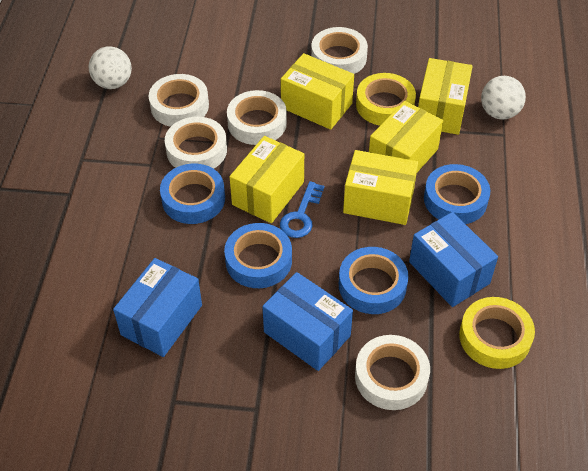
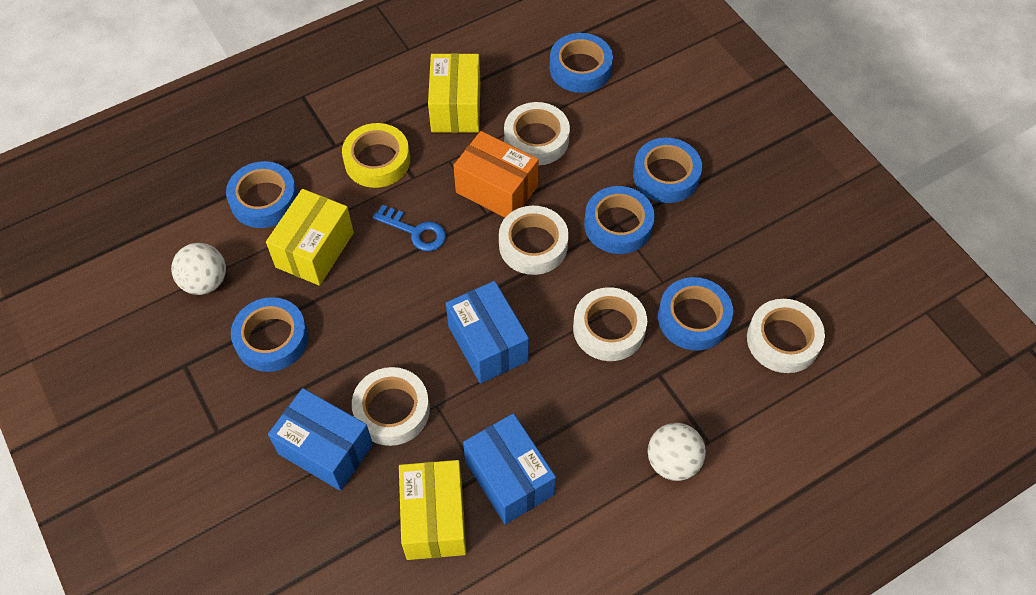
blue tape: [160,164,225,224] [224,223,292,288] [339,247,409,314] [424,164,490,224] = 4 -> [226,161,298,228] [231,297,308,372] [549,33,613,93] [584,186,655,254] [633,138,702,203] [658,277,733,350] = 6
orange box: none = 0 -> [453,131,539,217] = 1
yellow box: [230,136,304,223] [281,53,354,130] [343,150,418,225] [369,101,443,172] [418,58,473,135] = 5 -> [266,189,354,286] [399,460,466,560] [428,53,480,133] = 3
yellow tape: [356,73,416,126] [459,297,535,369] = 2 -> [342,123,410,188] = 1

